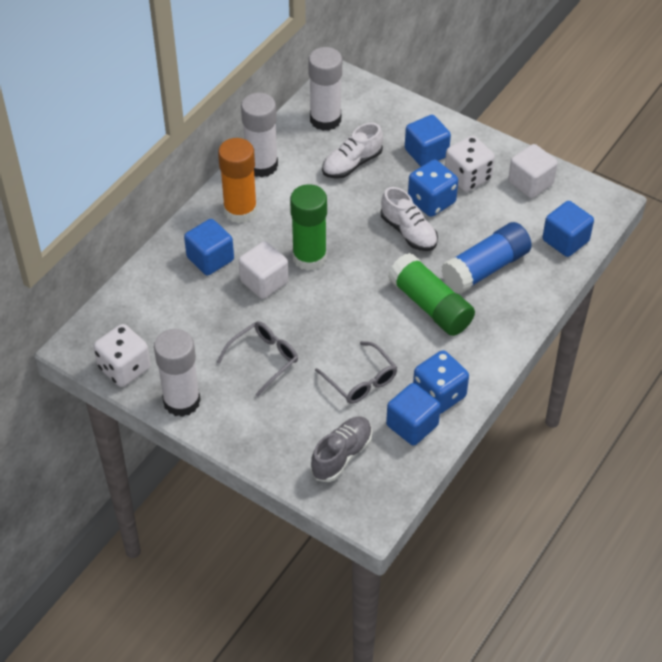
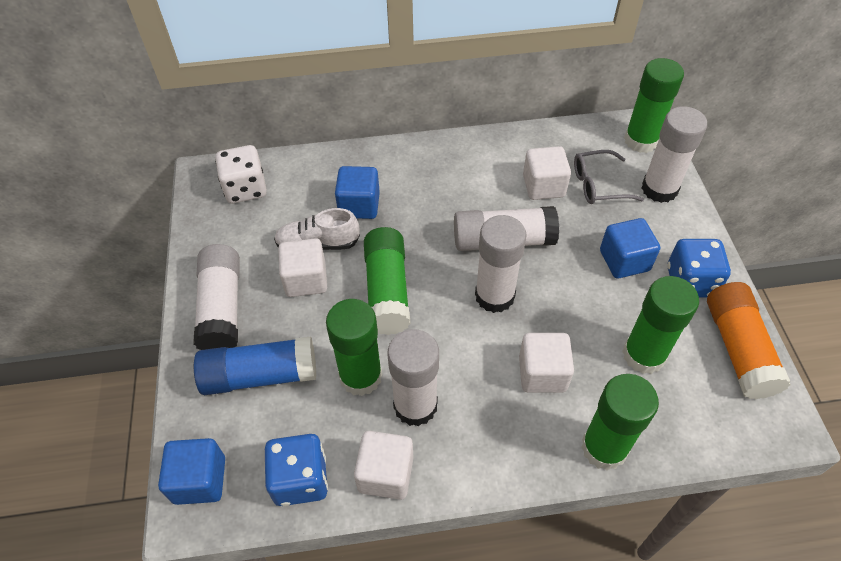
blue cube: [184,219,234,275] [386,383,441,446] [405,115,451,167] [542,201,594,257] = 4 -> [158,438,225,505] [335,166,380,219] [600,218,660,278] = 3
green glue stick: [290,184,327,271] [388,253,475,336] = 2 -> [326,299,382,396] [364,227,411,335] [581,374,659,470] [622,276,699,374] [624,58,684,153] = 5
grey glasses: [217,321,298,397] [315,341,398,404] = 2 -> [574,150,644,204] = 1
grey shoe: [311,416,372,482] = 1 -> none = 0
white cube: [239,241,289,299] [508,144,558,198] = 2 -> [278,238,327,297] [354,431,414,500] [519,333,574,393] [523,146,571,200] = 4
white dice: [93,324,151,387] [445,136,495,192] = 2 -> [215,145,267,203] = 1
white glue stick: [154,329,201,417] [241,93,278,177] [308,47,342,131] = 3 -> [193,244,240,350] [388,329,439,426] [454,206,559,251] [475,215,527,313] [642,106,707,203] = 5
white shoe: [322,123,383,179] [381,187,438,251] = 2 -> [274,208,360,250] = 1

